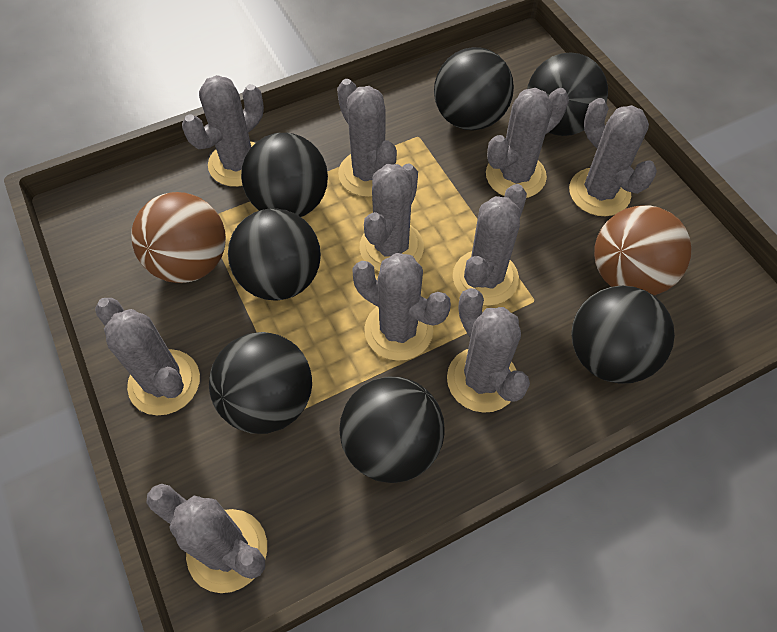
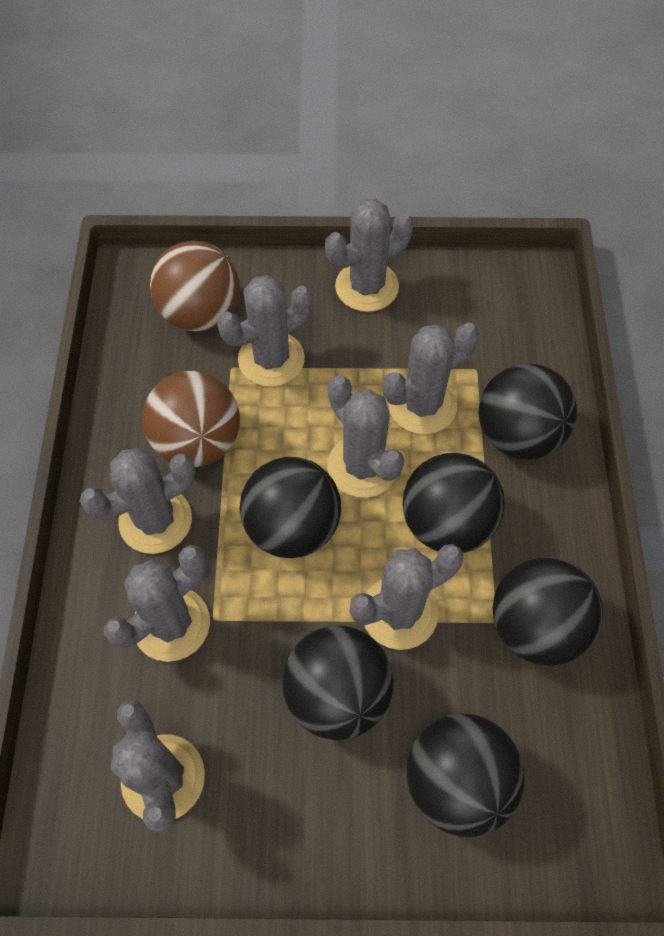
black ball: [209,332,312,434] [228,208,321,301] [241,133,328,217] [339,377,445,483] [434,47,514,130] [527,52,608,136] [571,286,675,384] = 7 -> [240,457,341,558] [283,626,394,740] [403,453,505,553] [406,713,525,837] [479,363,577,460] [492,557,603,666] = 6
grey cactus: [95,298,200,415] [146,484,267,593] [182,75,264,187] [337,79,397,197] [353,253,451,361] [360,163,424,272] [447,288,530,413] [453,184,527,306] [486,88,569,198] [569,98,657,216] = 10 -> [80,448,195,554] [104,545,210,662] [111,700,205,832] [217,275,313,387] [325,199,413,312] [327,376,404,498] [350,544,464,650] [383,323,479,434] = 8

